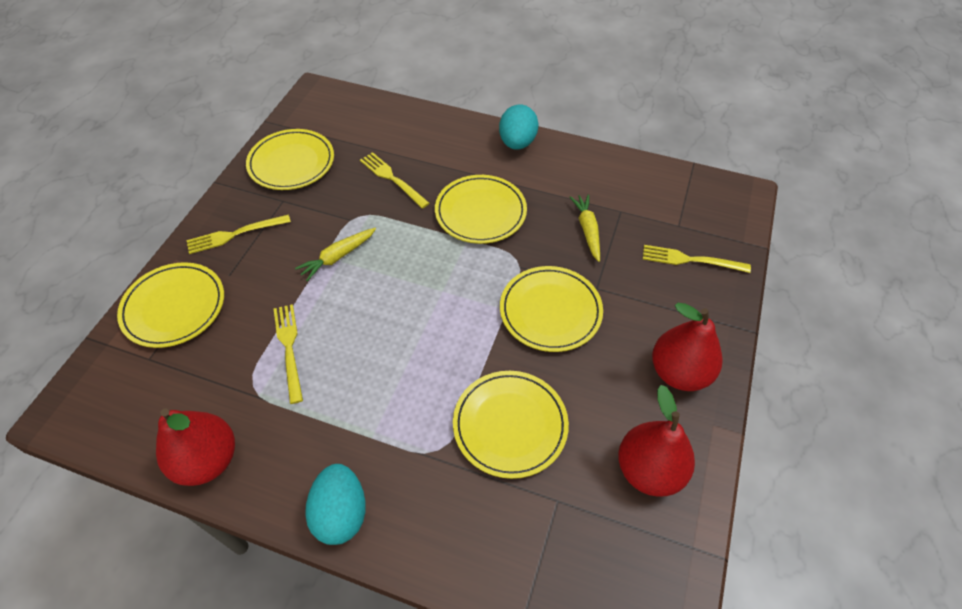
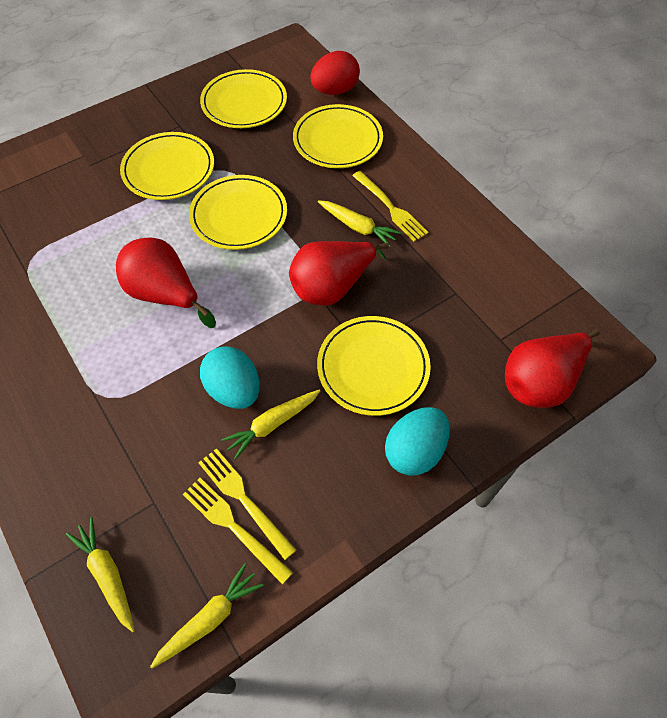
red egg: none = 0 -> [310,51,360,95] = 1
yellow carrot: [295,228,376,281] [570,194,600,262] = 2 -> [66,517,135,632] [150,563,264,669] [221,390,320,460] [318,200,401,247] = 4
yellow fork: [187,214,291,254] [274,304,303,404] [360,152,430,209] [643,245,751,273] = 4 -> [183,478,293,584] [198,448,296,560] [352,171,428,242] = 3

